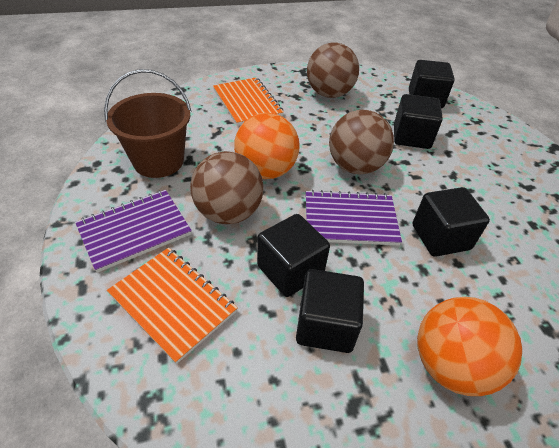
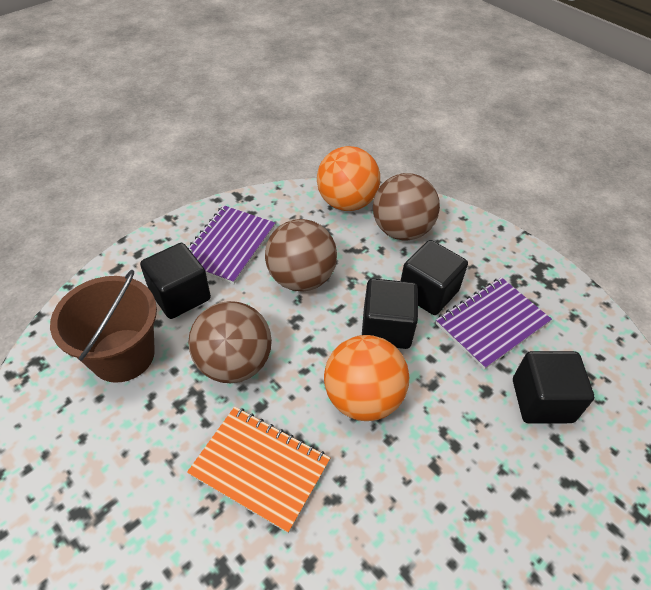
black cube: [257,214,330,297] [296,269,364,353] [394,94,443,149] [409,60,455,108] [412,187,490,257] = 5 -> [140,243,211,319] [362,279,418,349] [401,240,468,315] [513,351,594,423] = 4
orange notebook: [107,247,238,364] [213,77,284,126] = 2 -> [187,407,330,533] = 1

